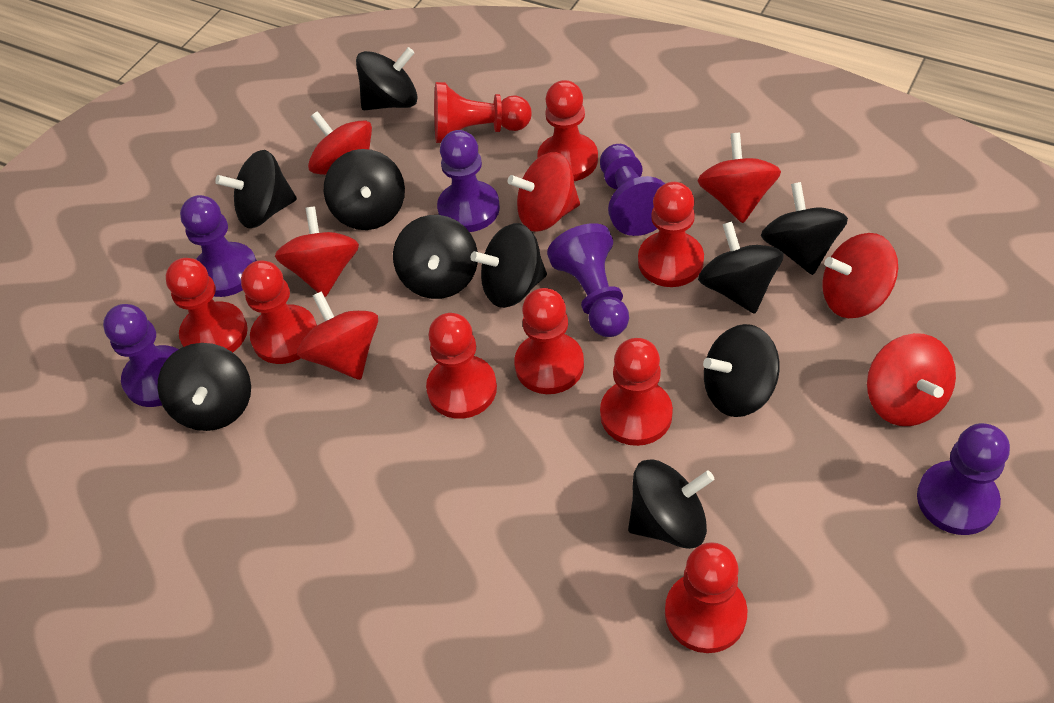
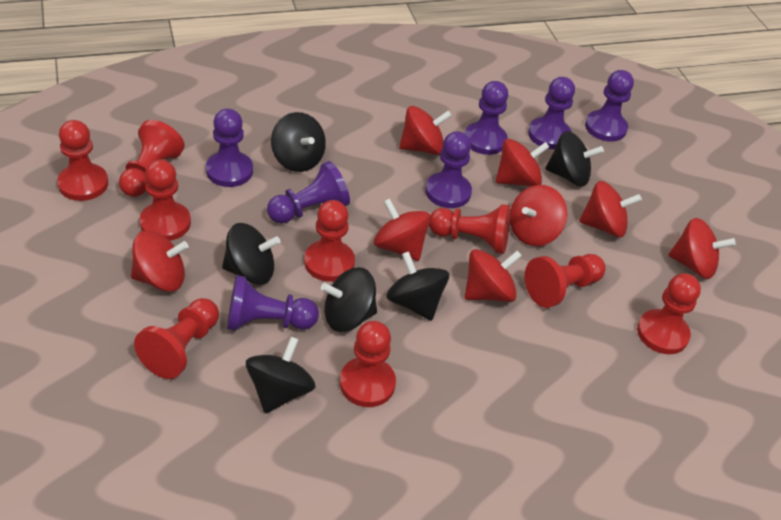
black spinning top: [157,343,251,431] [215,150,297,228] [324,149,405,230] [356,47,418,110] [393,215,478,299] [471,223,547,308] [628,459,714,549] [698,221,784,314] [703,324,780,417] [761,182,848,275] = 10 -> [222,223,281,285] [246,337,315,414] [271,112,326,172] [321,267,377,332] [386,251,449,321] [546,131,604,187] = 6
purple pawn: [103,304,179,407] [180,195,257,297] [437,130,500,232] [547,223,629,337] [600,144,665,236] [917,423,1010,535] = 6 -> [206,109,253,187] [227,275,319,330] [267,161,350,224] [425,131,472,208] [464,81,508,155] [528,77,575,149] [585,70,634,142] = 7
red spinning top: [275,207,359,297] [297,291,378,380] [308,111,372,175] [508,152,580,232] [698,133,781,223] [822,233,898,318] [867,333,956,426] = 7 -> [131,230,189,292] [374,198,431,261] [399,106,452,155] [465,249,522,302] [496,139,549,187] [510,185,567,246] [579,181,642,238] [669,218,736,279] = 8

